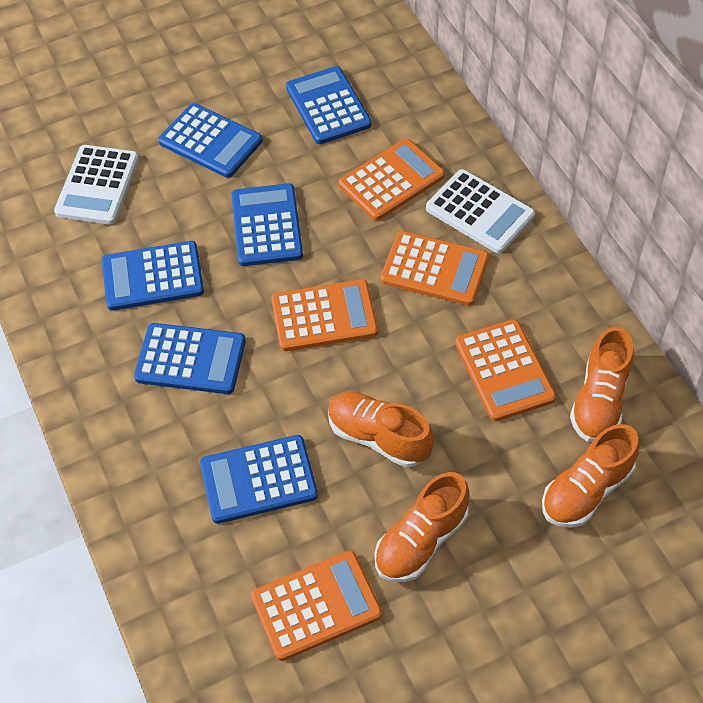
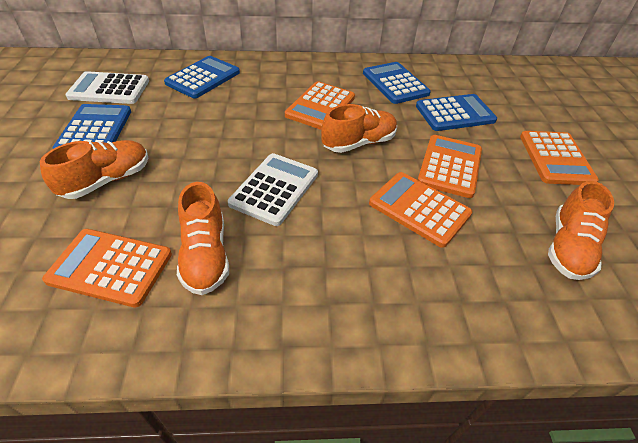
blue calculator: [102,241,204,311] [134,323,246,394] [158,103,263,178] [200,435,318,524] [231,183,303,266] [286,66,371,144] = 6 -> [52,104,131,149] [164,56,240,98] [363,62,431,104] [416,94,497,131] = 4

